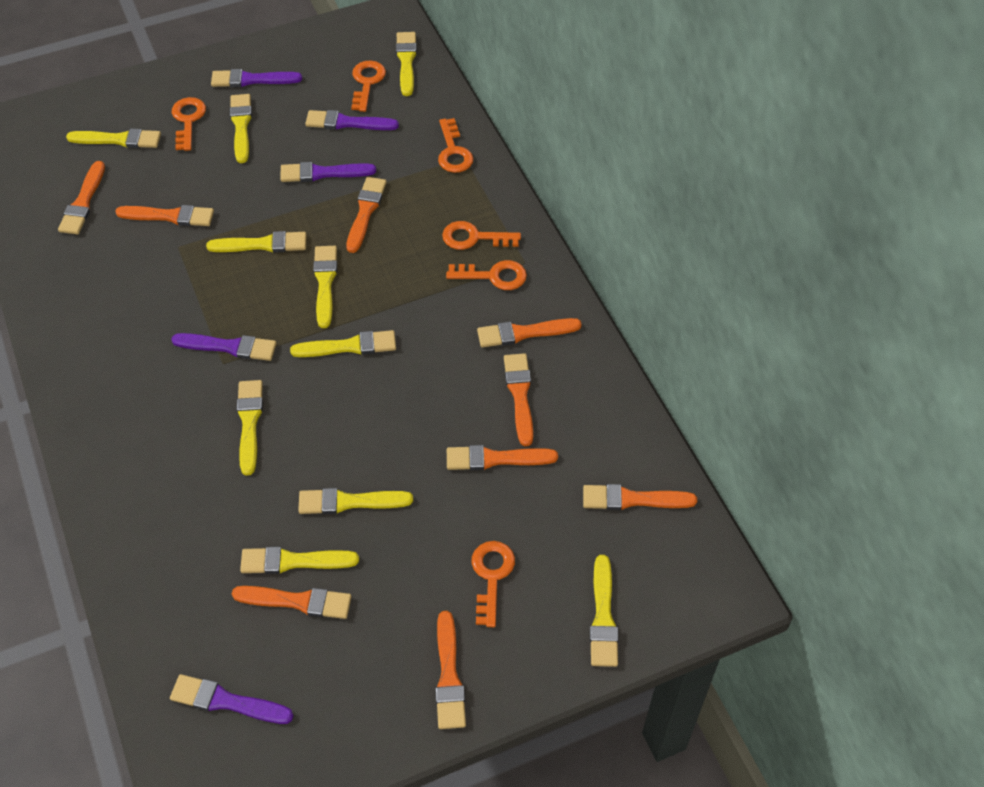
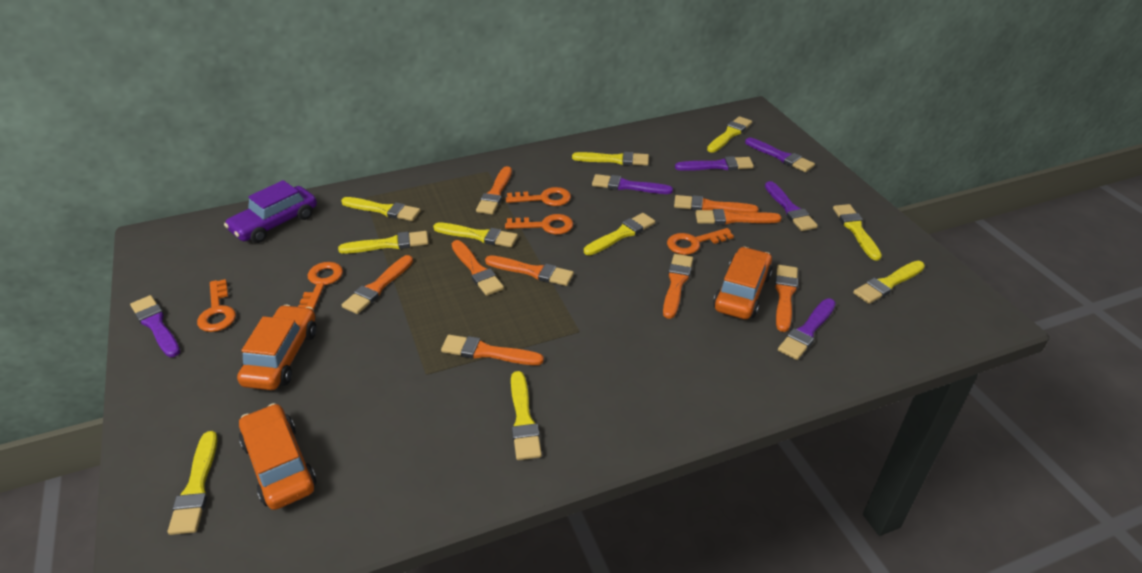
orange car: none = 0 -> [237,305,316,390] [239,403,316,510] [713,247,773,319] = 3
orange key: [172,97,206,151] [351,60,386,112] [438,118,473,173] [442,221,521,250] [446,260,527,290] [471,541,515,627] = 6 -> [197,279,236,332] [298,262,343,311] [505,214,573,234] [506,187,571,206] [667,228,734,255] = 5
purple brush: [170,674,294,724] [171,333,277,361] [211,69,302,87] [280,162,376,182] [305,110,399,130] = 5 -> [130,295,180,357] [592,174,673,194] [675,156,754,171] [745,138,815,172] [765,181,818,231] [778,298,836,360] = 6
purple car: none = 0 -> [224,180,317,243] = 1

